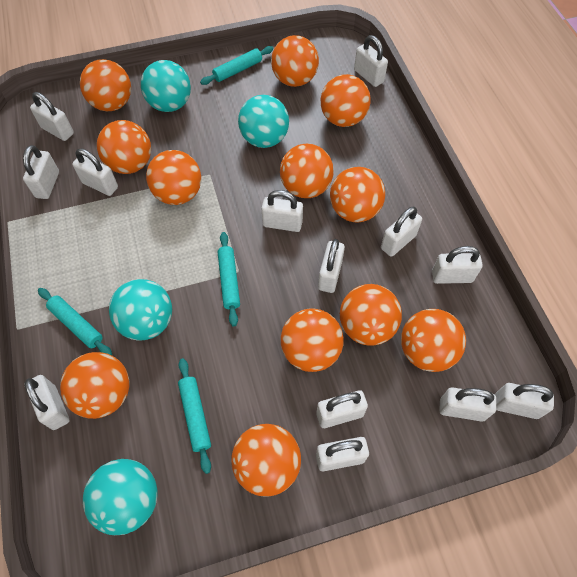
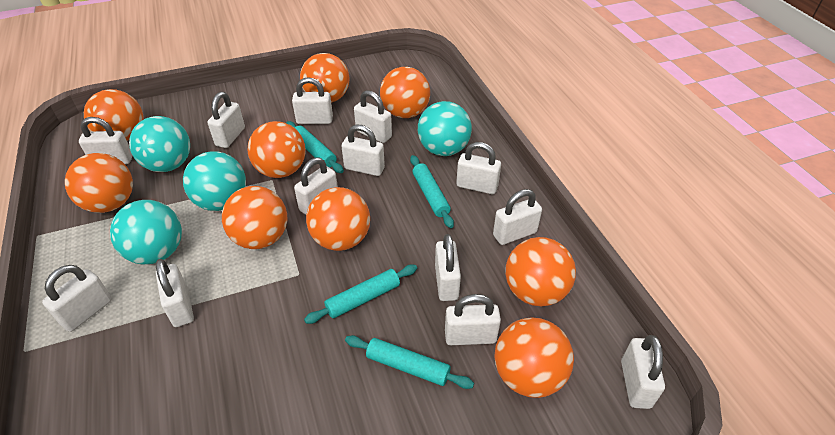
orange ball: [60,352,130,419] [80,59,131,111] [97,120,151,174] [146,150,201,205] [231,424,301,497] [271,35,319,87] [280,143,334,198] [281,308,344,372] [321,74,371,127] [330,167,385,222] [340,284,402,346] [401,309,466,372] = 12 -> [65,153,133,213] [84,89,143,141] [222,186,287,249] [248,121,306,178] [300,53,350,103] [306,187,370,251] [380,67,430,118] [494,317,574,398] [505,237,576,306] = 9

